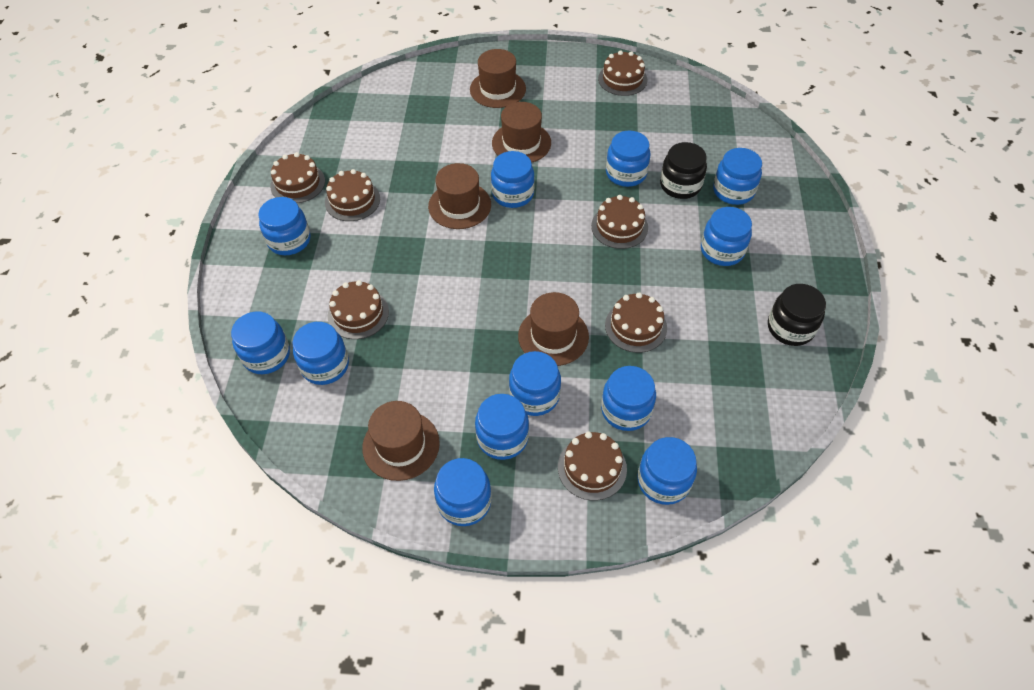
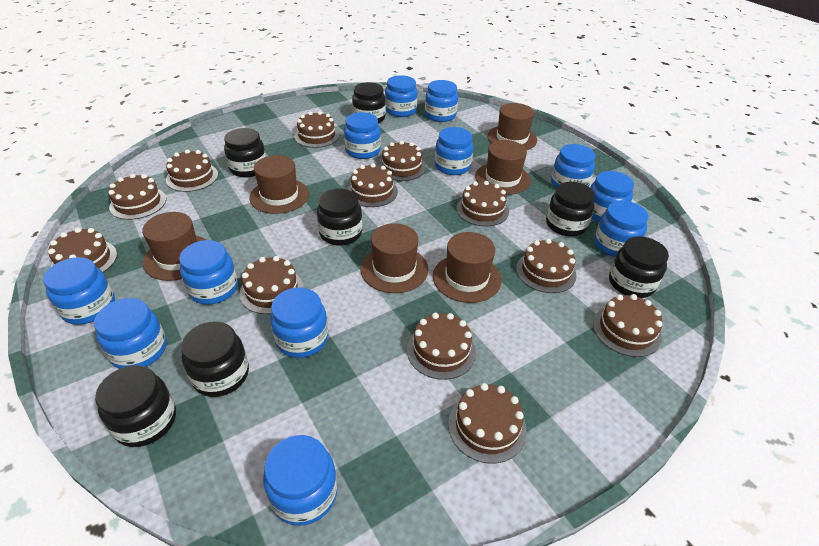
black jar: [660,142,707,199] [768,284,826,346] = 2 -> [95,365,176,447] [181,321,249,397] [224,128,266,177] [317,189,362,246] [352,82,386,124] [546,182,595,237] [609,236,669,298] = 7
brown cake: [270,152,325,203] [325,169,380,221] [328,280,389,339] [558,432,627,501] [591,195,648,249] [598,51,648,96] [605,292,667,353] = 7 -> [48,228,117,273] [108,174,166,220] [166,150,218,192] [240,256,304,314] [294,111,339,148] [347,163,398,207] [378,141,426,181] [407,313,476,380] [448,383,527,464] [457,181,509,226] [516,239,577,293] [593,294,663,357] = 12
brown hat: [362,401,440,481] [428,163,491,229] [470,49,526,108] [492,102,551,163] [518,292,589,366] = 5 -> [142,212,206,281] [249,155,309,214] [361,223,428,293] [433,232,501,303] [475,140,531,195] [487,103,537,150] = 6

